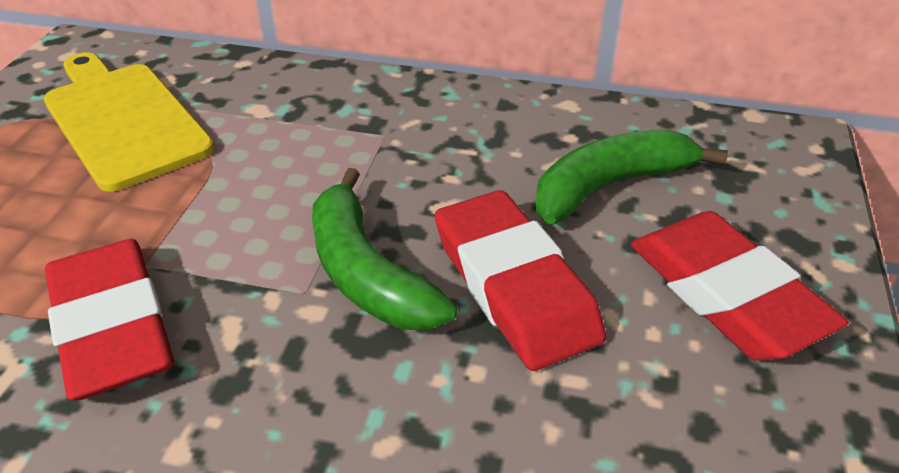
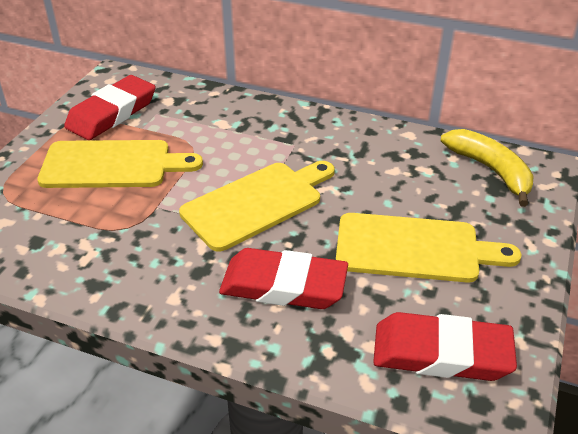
green banana: [312,168,457,330] [535,129,728,224] = 2 -> none = 0
yellow banana: none = 0 -> [441,129,534,207] = 1
yellow cutting board: [44,52,214,192] = 1 -> [37,140,203,188] [179,161,335,252] [336,213,521,282] = 3

